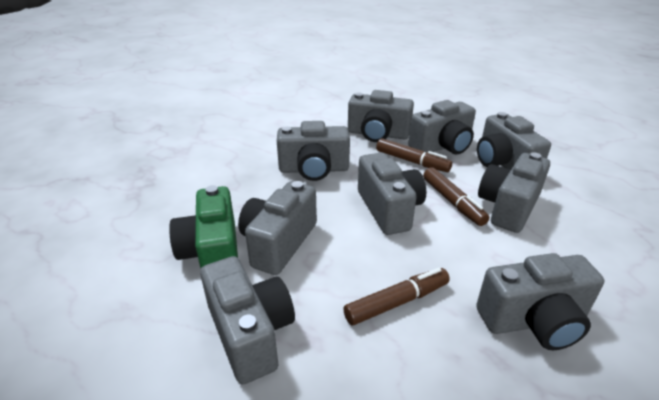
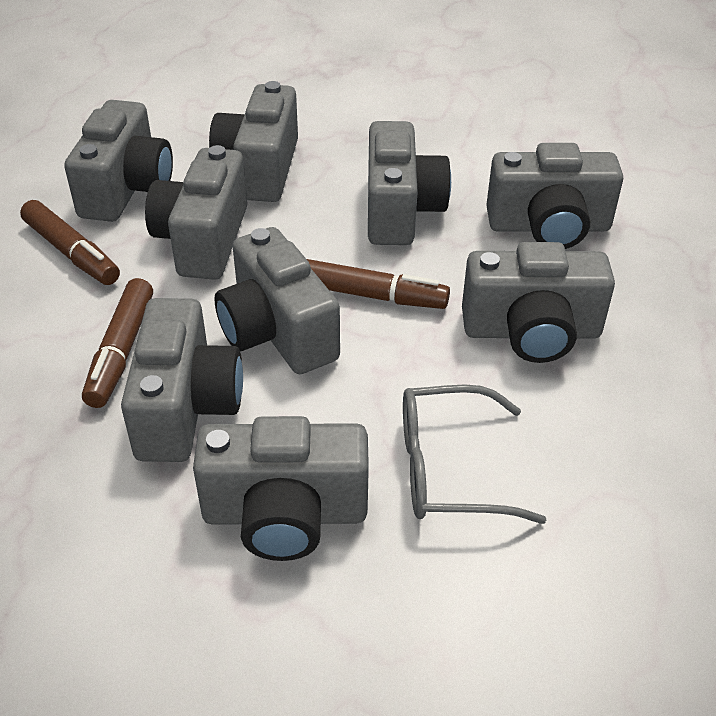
green camera: [169,185,238,268] = 1 -> none = 0
grey glasses: none = 0 -> [403,385,546,524] = 1

